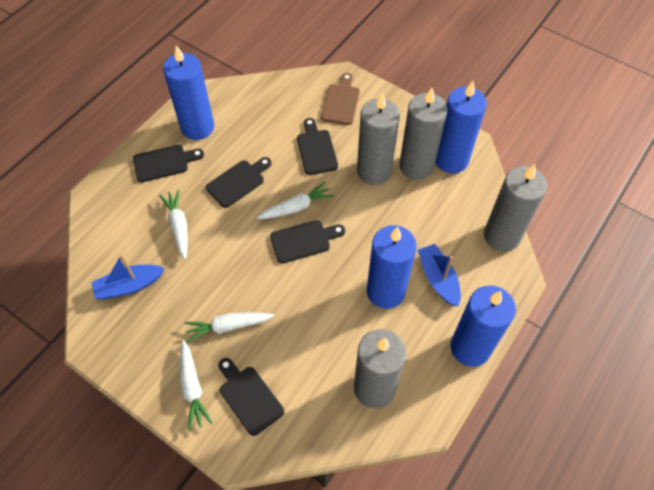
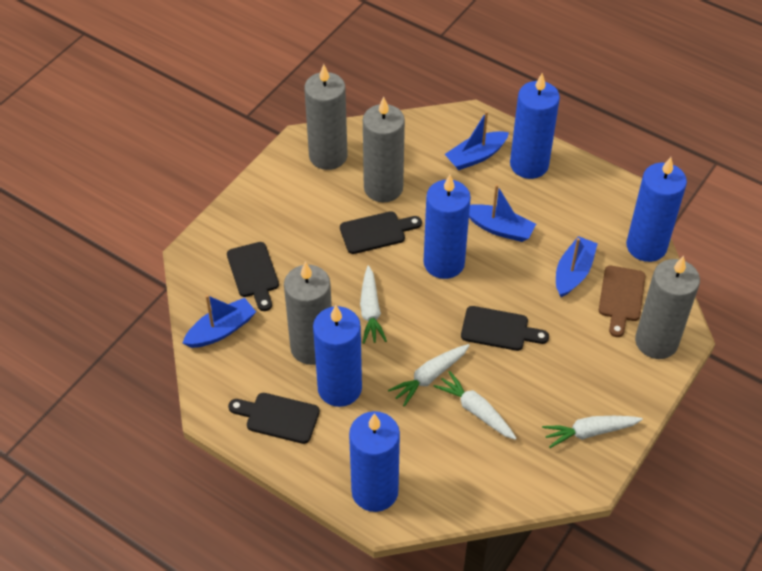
black cutting board: [133,145,204,182] [206,157,271,208] [219,358,284,436] [270,220,345,263] [297,118,338,175] = 5 -> [227,242,279,311] [228,393,320,444] [340,211,422,254] [461,306,549,351] = 4
blue boat: [91,254,164,299] [418,244,461,306] = 2 -> [183,295,256,348] [445,111,509,170] [469,184,536,242] [556,236,598,297] = 4
blue candle: [163,45,214,140] [367,225,417,309] [435,81,487,173] [451,285,516,367] = 4 -> [313,305,362,407] [349,411,400,512] [424,175,471,279] [510,73,560,179] [626,157,687,262] = 5

